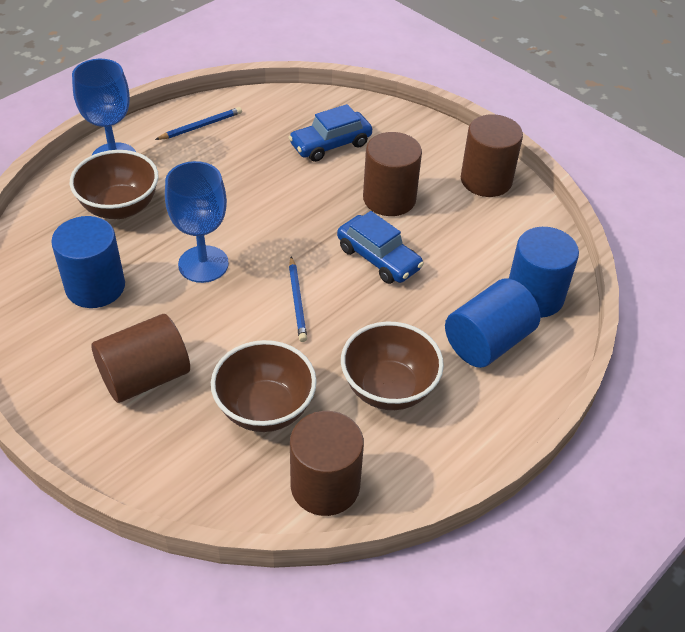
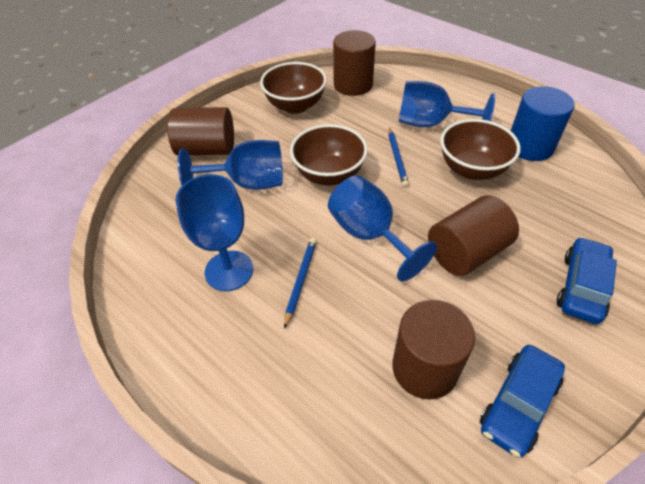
blue cylinder: [51,216,125,308] [445,279,540,368] [509,227,579,318] = 3 -> [511,86,575,161] = 1
blue goblet: [72,59,136,155] [165,161,229,283] = 2 -> [176,174,253,291] [178,140,283,190] [328,175,437,282] [399,81,495,127] = 4

